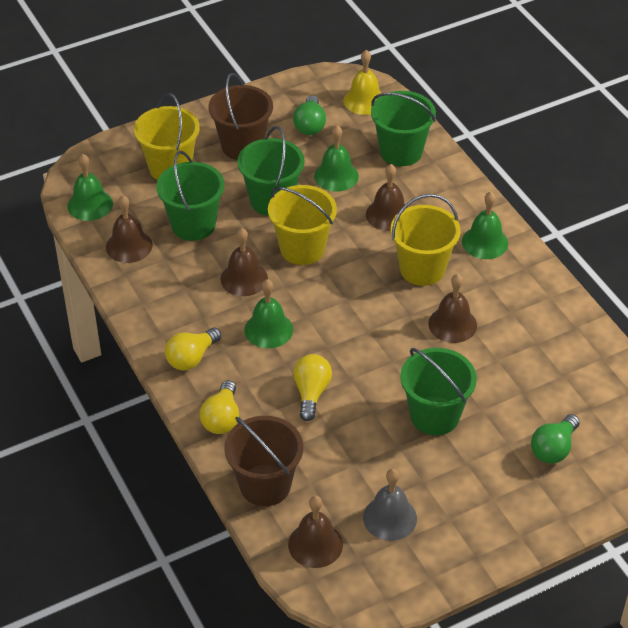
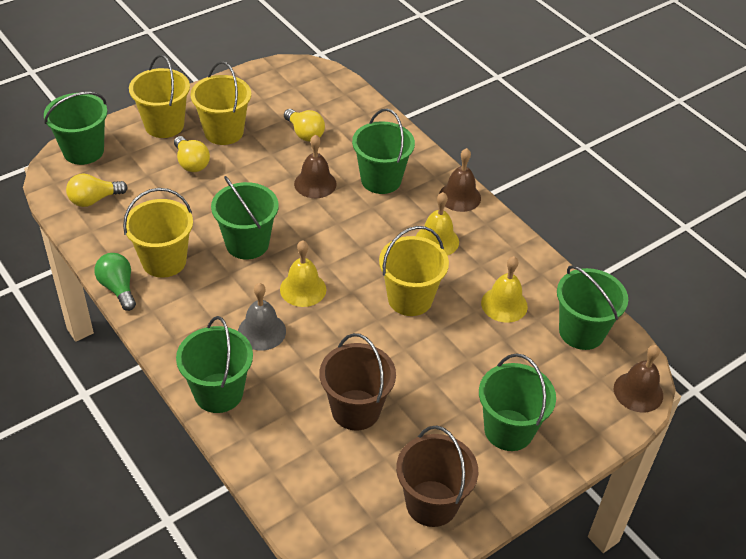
brown bell: [106,195,153,263] [220,228,268,296] [288,496,343,568] [366,164,408,231] [428,274,477,343] = 5 -> [294,134,337,198] [439,148,481,212] [614,345,663,412] = 3
green bell: [67,154,113,221] [244,279,293,348] [314,125,359,192] [462,192,508,259] = 4 -> none = 0
green bucket: [156,151,224,241] [237,126,305,216] [371,91,436,166] [400,348,477,435] = 4 -> [44,92,107,165] [176,316,253,413] [211,176,279,259] [352,108,415,194] [479,353,556,451] [557,265,628,350] = 6
green light bulb: [293,95,326,135] [531,414,580,464] = 2 -> [94,253,136,311] = 1
yellow bell: [343,50,381,115] = 1 -> [280,240,326,307] [416,192,459,256] [481,256,528,323] = 3
yellow bucket: [134,93,200,180] [268,185,337,265] [391,194,461,286] = 3 -> [123,188,193,278] [129,54,190,138] [190,61,251,145] [379,226,449,316] = 4

